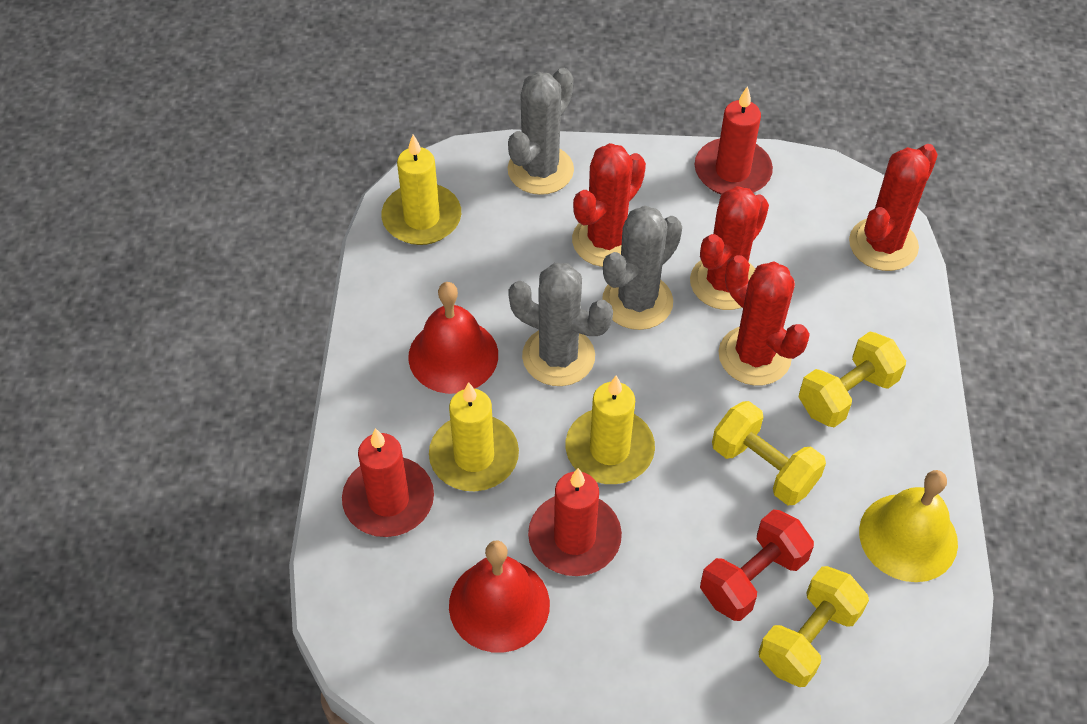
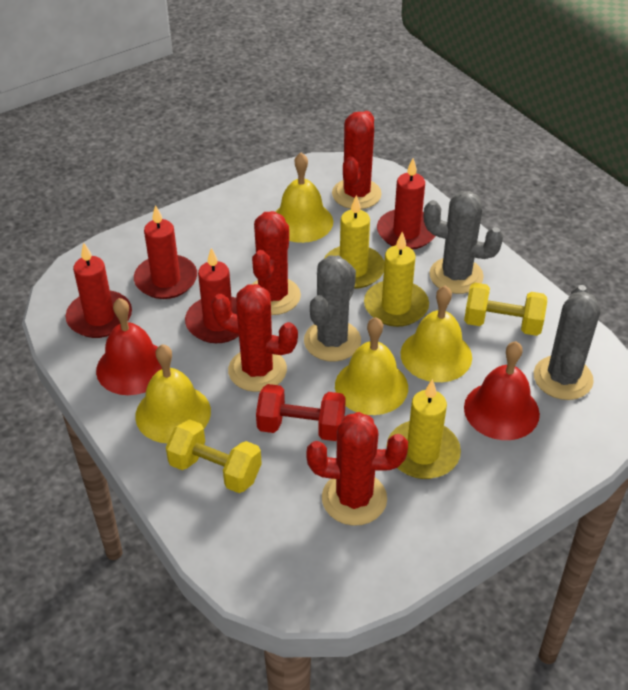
red candle: [342,428,434,537] [528,468,622,576] [695,86,773,195] = 3 -> [66,243,132,338] [134,205,197,299] [185,248,239,343] [377,158,435,250] = 4
yellow bell: [859,470,958,582] = 1 -> [135,344,211,443] [275,153,333,243] [335,317,408,415] [401,286,472,382] = 4
yellow dumbbell: [712,401,826,505] [759,566,869,687] [799,332,906,427] = 3 -> [166,419,262,493] [464,283,547,336] = 2

